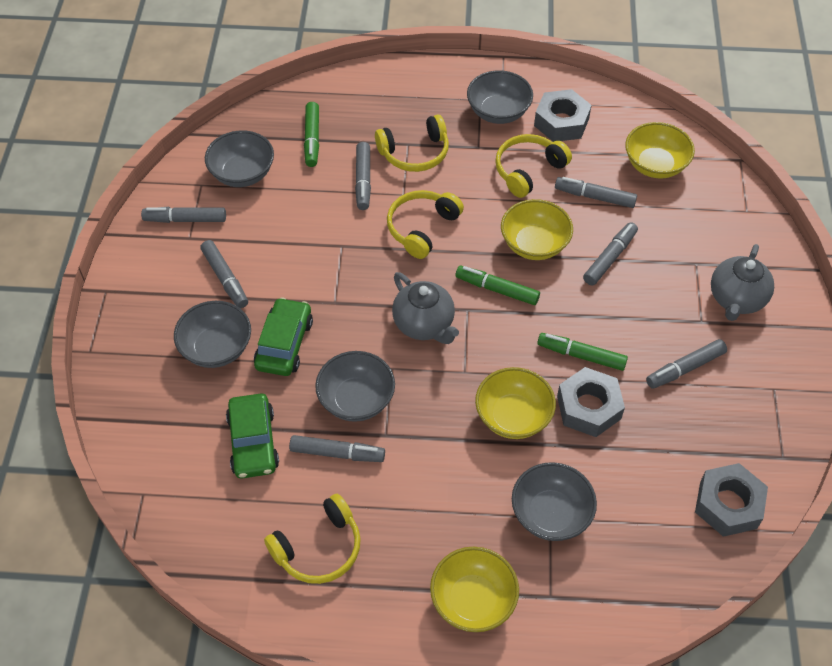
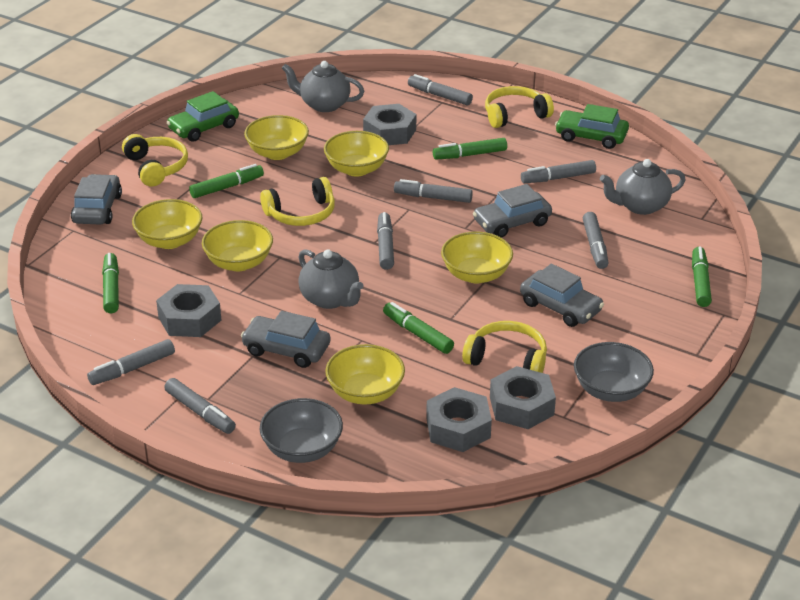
green marker: [304,102,319,167] [455,265,540,305] [537,333,628,371] = 3 -> [102,253,119,313] [189,164,264,198] [383,302,454,354] [433,138,507,159] [692,247,712,307] = 5
grey bowl: [174,301,251,368] [205,130,274,187] [315,351,395,422] [467,70,533,124] [512,462,597,541] = 5 -> [260,398,343,463] [574,342,654,402] = 2
grey car: none = 0 -> [71,174,122,225] [241,311,331,368] [473,184,552,238] [520,264,604,327] = 4
grey nut: [534,89,592,142] [557,367,625,437] [695,463,768,537] = 3 -> [156,284,221,337] [363,104,416,145] [426,387,492,452] [490,366,556,429] = 4
grey teapot: [392,272,459,344] [711,244,774,321] = 2 -> [282,61,364,112] [298,249,364,309] [600,159,686,215] = 3
yellow bowl: [430,547,519,632] [475,367,556,439] [501,199,573,260] [625,122,695,179] = 4 -> [132,199,202,249] [202,220,273,271] [244,115,309,160] [324,131,389,177] [325,344,405,405] [441,231,513,284] = 6

